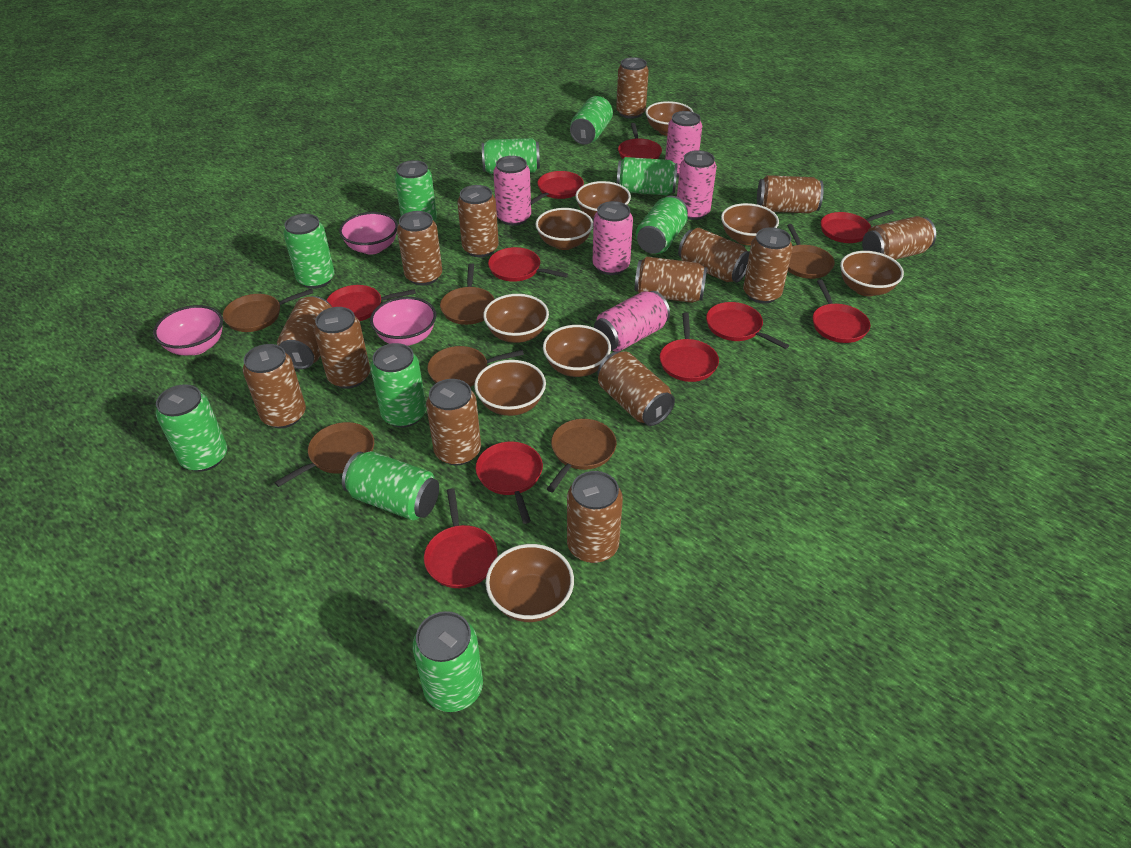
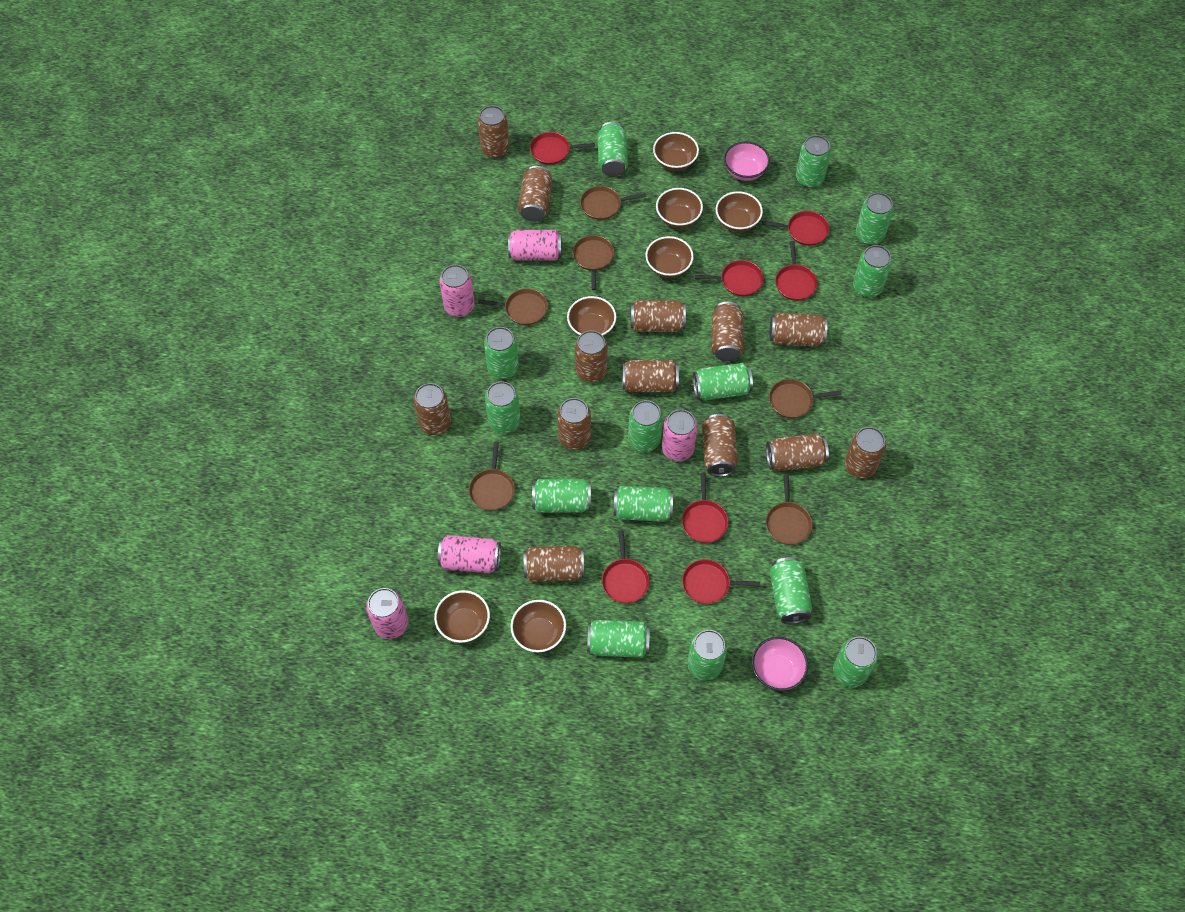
brown bowl: [474,360,546,416] [483,294,549,343] [486,544,574,622] [535,208,593,250] [543,325,611,377] [575,181,631,219] [646,101,693,136] [721,203,779,245] [840,251,904,296] = 9 -> [434,590,490,643] [510,600,566,652] [567,296,616,337] [645,236,694,278] [653,132,699,171] [656,188,703,228] [716,191,763,232] = 7
brown can: [243,344,306,428] [277,296,332,369] [314,307,370,389] [397,211,442,286] [426,379,481,465] [457,185,499,257] [567,471,623,563] [597,351,675,426] [616,57,649,119] [635,256,707,303] [678,228,750,283] [743,227,793,303] [757,175,824,213] [862,216,936,260] = 14 -> [413,383,451,435] [478,105,509,158] [518,166,552,222] [524,546,584,582] [557,398,591,450] [575,330,608,382] [622,360,679,392] [631,300,686,332] [702,414,738,477] [712,302,744,361] [766,433,829,471] [770,313,827,346] [844,427,886,479] = 13
green can: [156,384,227,472] [283,214,335,289] [342,451,439,520] [371,343,426,428] [395,160,437,222] [413,611,483,712] [482,138,540,174] [570,96,613,145] [617,157,678,195] [636,196,688,254] = 10 -> [484,327,519,379] [485,381,520,433] [532,479,591,513] [587,620,650,658] [597,122,628,177] [614,486,673,522] [628,400,663,452] [687,630,727,681] [693,363,753,400] [769,557,812,624] [796,135,831,188] [833,637,878,687] [853,245,892,297] [856,193,894,245] = 14
pink bowl: [153,305,223,355] [339,212,398,254] [370,297,436,346] = 3 -> [724,141,770,181] [752,637,808,691] = 2
red pan: [326,285,416,321] [424,488,498,588] [476,442,543,524] [488,247,568,282] [531,171,584,205] [618,123,662,159] [660,313,719,382] [706,302,789,349] [813,280,870,343] [821,210,894,243] = 10 -> [530,132,595,165] [602,530,650,603] [682,472,728,543] [682,559,760,604] [695,260,764,296] [762,211,829,246] [775,241,818,301] = 7

